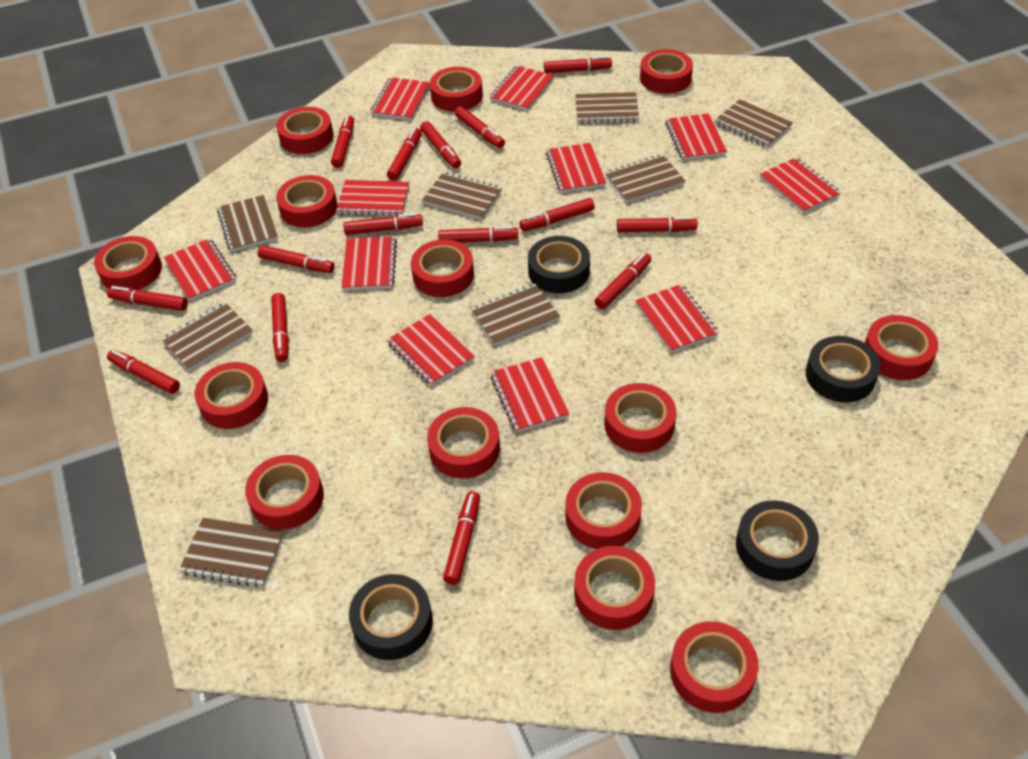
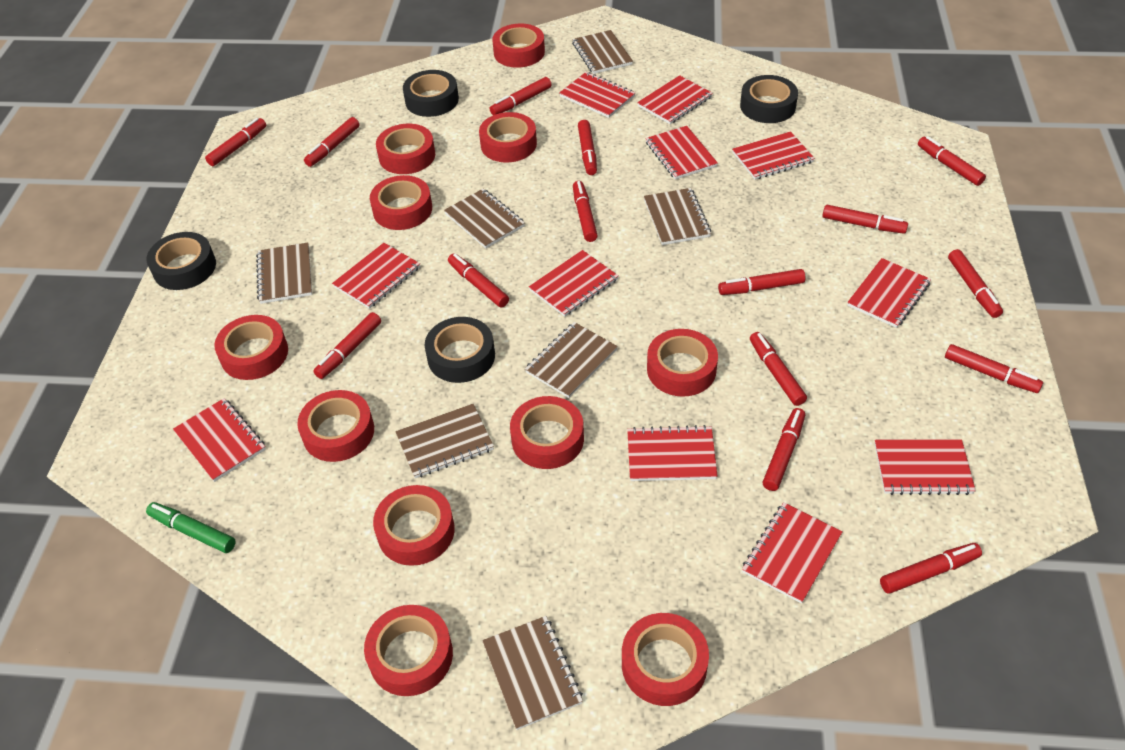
brown notebook: [162,302,253,371] [179,518,284,587] [217,195,278,252] [422,172,502,220] [471,284,560,346] [575,92,639,124] [605,154,685,203] [715,99,793,147] = 8 -> [256,242,312,304] [395,404,494,478] [444,189,525,249] [482,616,583,730] [525,322,618,398] [572,30,633,74] [644,188,711,245] = 7
green marker: none = 0 -> [146,502,236,553] = 1
red tape: [94,236,162,290] [194,362,268,429] [245,455,324,530] [276,107,333,154] [276,175,337,228] [411,239,474,297] [427,407,500,478] [430,67,483,112] [565,472,642,549] [574,546,655,630] [604,383,677,453] [640,49,693,94] [670,621,759,713] [865,315,938,380] = 14 -> [214,315,288,380] [297,390,374,462] [364,605,453,696] [370,175,432,230] [373,485,455,566] [376,124,435,174] [479,112,537,163] [492,23,545,68] [510,396,584,469] [622,613,709,706] [647,329,718,397] = 11

